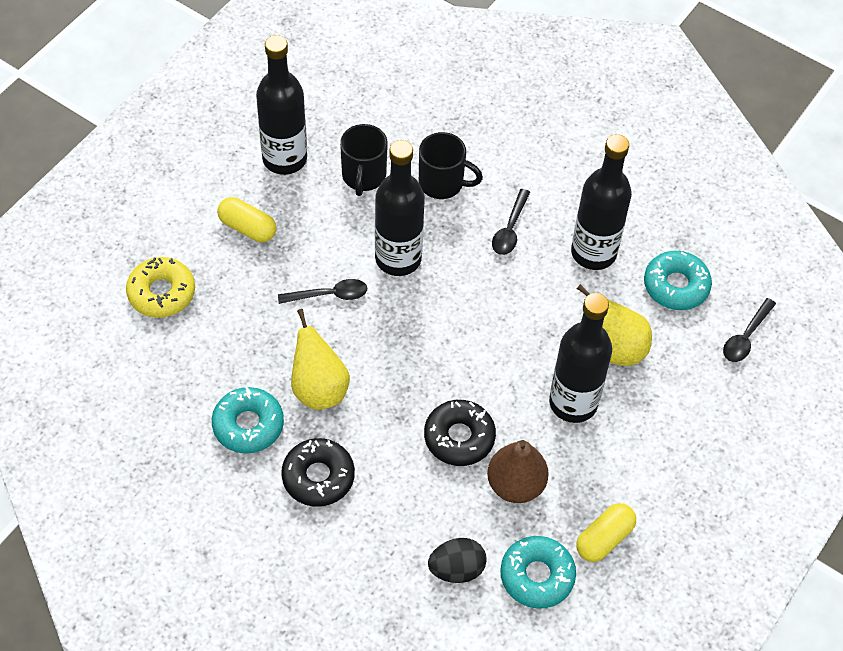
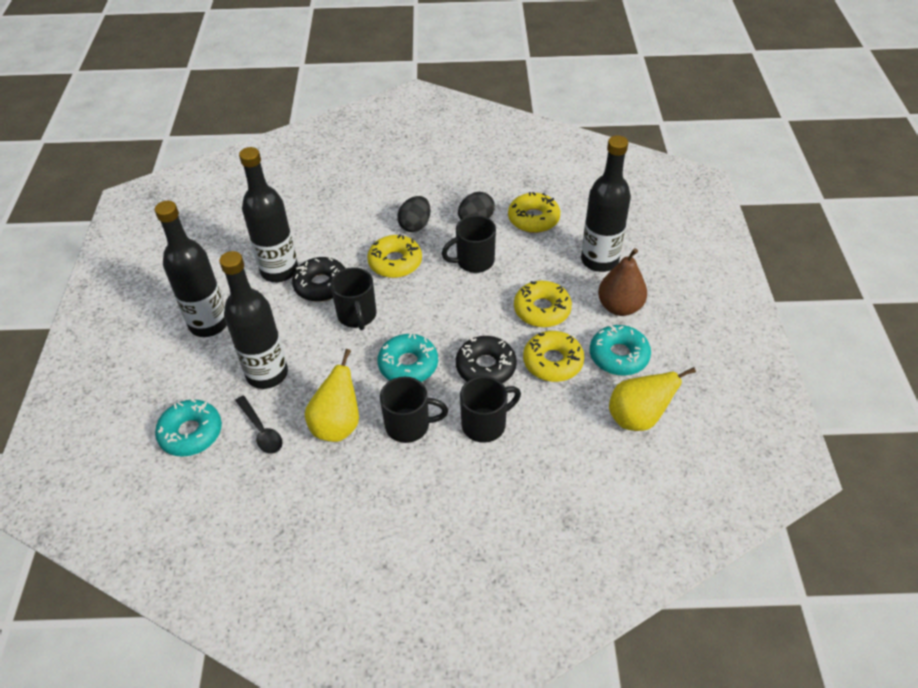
black egg: [428,538,487,583] = 1 -> [397,196,431,232] [458,192,495,219] = 2
black mug: [340,124,388,196] [419,132,483,199] = 2 -> [330,267,377,330] [380,377,448,443] [442,215,496,273] [460,376,521,443] = 4
black spoon: [278,279,367,304] [492,189,530,255] [723,298,776,362] = 3 -> [235,396,283,454] = 1
yellow capsule: [217,197,276,242] [576,503,636,562] = 2 -> none = 0
yellow donut: [126,257,195,318] = 1 -> [367,234,422,278] [508,192,560,233] [514,281,572,327] [523,331,584,382] = 4

